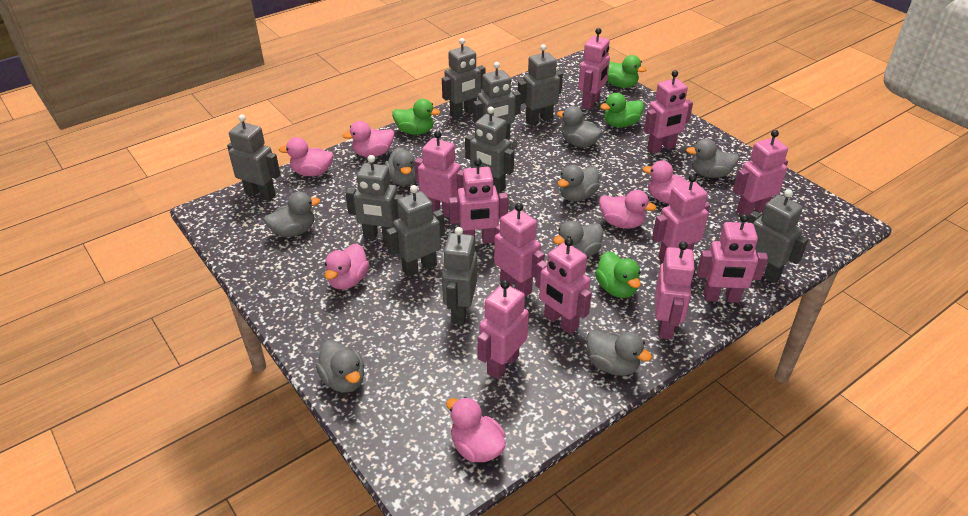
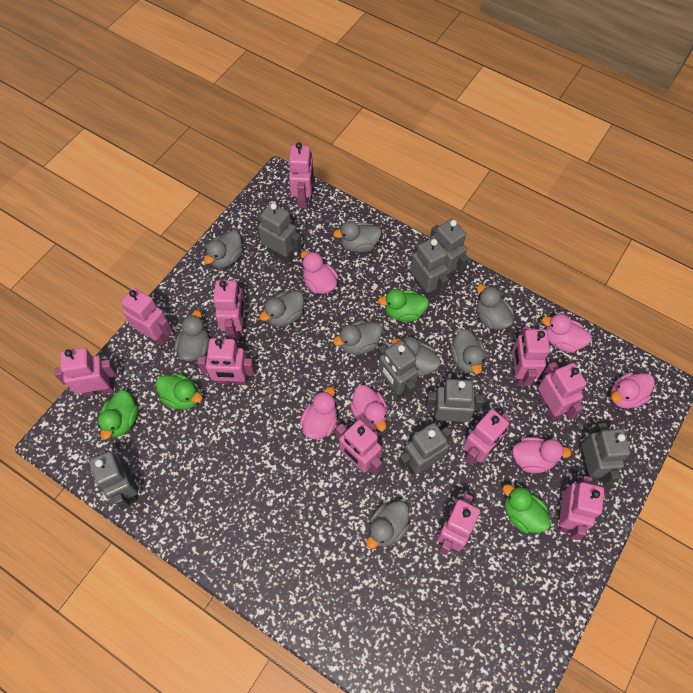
grey duck: [264,192,320,237] [316,340,364,393] [385,147,417,186] [553,221,603,258] [557,106,602,148] [558,165,600,202] [586,330,652,376] [686,139,739,178] = 8 -> [175,311,210,361] [204,231,243,268] [260,291,304,327] [333,221,382,252] [333,321,382,355] [366,501,410,549] [392,336,441,377] [450,329,485,374] [477,285,514,330] = 9
grey robot: [227,114,281,201] [345,155,404,241] [386,185,445,277] [442,38,486,119] [442,227,477,324] [465,107,514,193] [473,62,521,139] [518,44,563,125] [747,189,808,283] = 9 -> [89,449,138,510] [256,203,302,264] [377,340,418,399] [398,423,451,475] [410,238,449,300] [425,379,484,424] [430,219,469,281] [581,423,630,485] = 8

